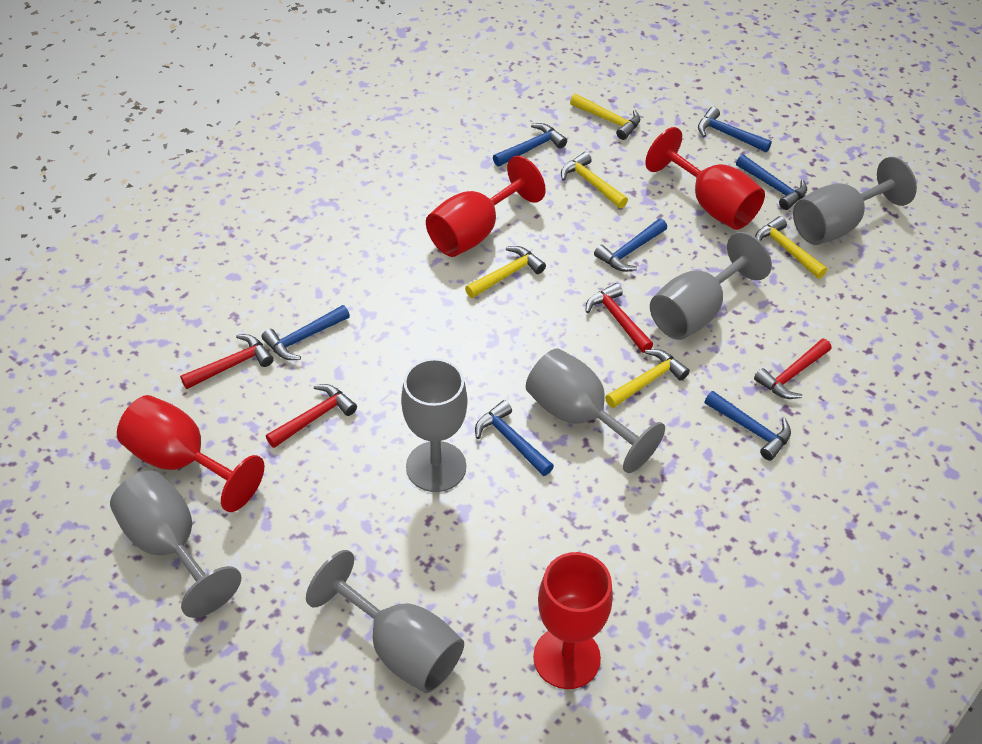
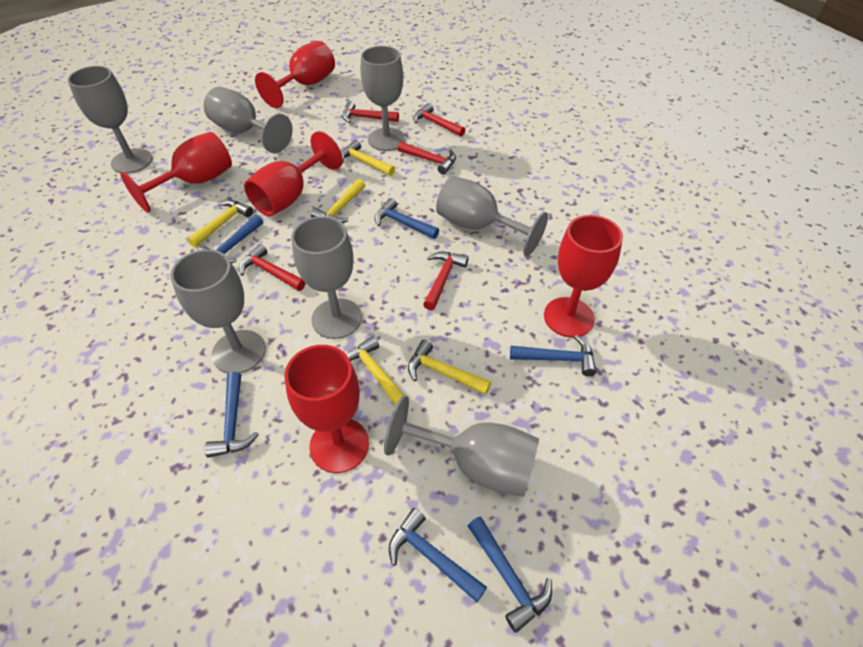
blue hammer: [262,305,350,360] [475,400,554,476] [493,123,567,167] [594,219,667,272] [698,107,772,152] [704,391,791,461] [736,154,807,210] = 7 -> [198,215,263,263] [205,372,259,458] [374,198,439,239] [389,508,487,603] [468,516,552,633] [510,335,596,376] = 6
grey goblet: [110,470,241,618] [306,550,464,693] [401,358,468,492] [526,348,665,473] [650,232,772,340] [793,157,917,245] = 6 -> [68,66,153,174] [170,249,266,374] [204,87,293,153] [291,216,362,339] [361,46,406,151] [384,395,539,497] [436,176,548,256] = 7
red goblet: [117,395,264,512] [426,156,546,257] [533,552,613,689] [645,127,765,230] = 4 -> [120,132,232,213] [244,131,343,216] [255,41,335,108] [284,345,369,473] [544,215,623,338] = 5
red hammer: [180,334,274,389] [266,384,357,448] [585,283,653,353] [754,339,832,399] = 4 -> [239,244,306,291] [342,101,399,123] [397,141,456,175] [413,103,465,137] [423,252,469,310] = 5

